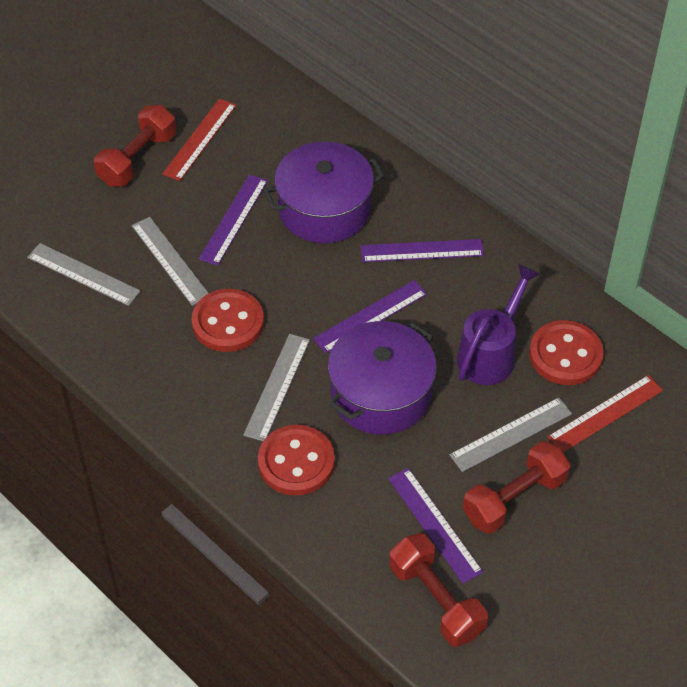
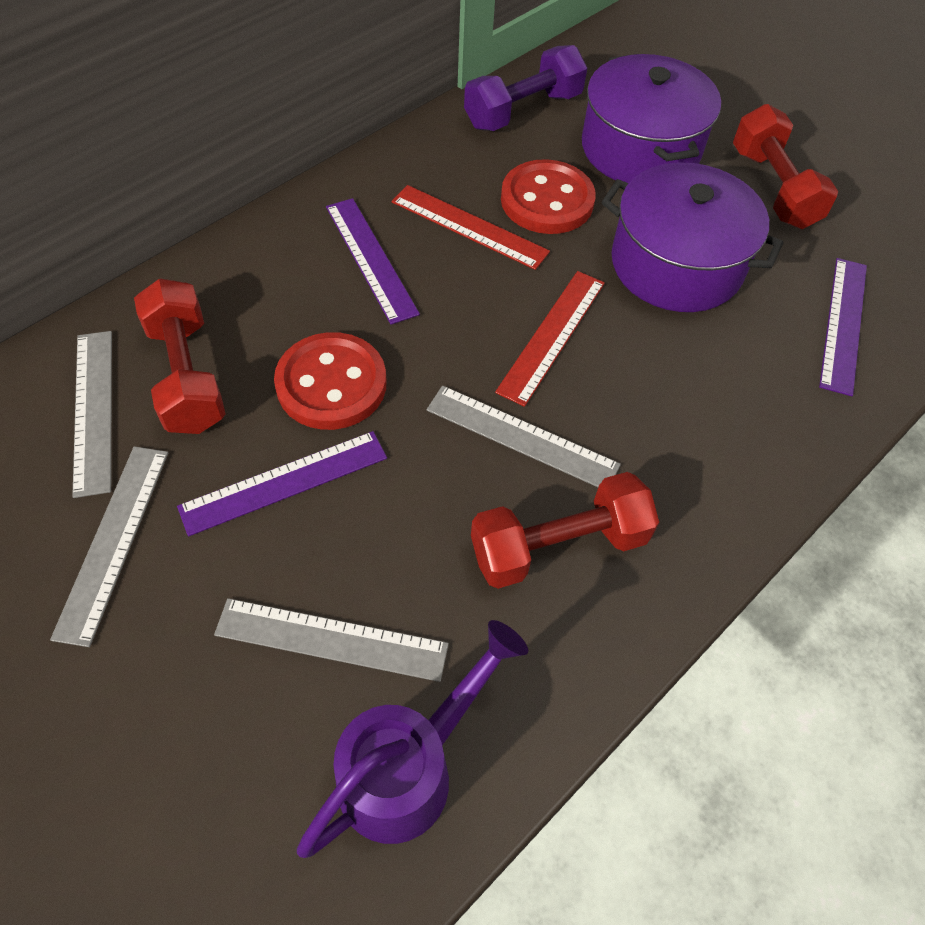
purple dumbbell: none = 0 -> [464,45,587,131] = 1
purple ruler: [199,174,268,266] [313,280,427,353] [361,239,484,262] [388,468,483,583] = 4 -> [177,431,387,536] [326,198,420,325] [819,258,867,396] = 3
red button: [192,289,264,352] [258,425,335,496] [529,320,604,385] = 3 -> [274,332,386,430] [501,159,596,234] = 2

